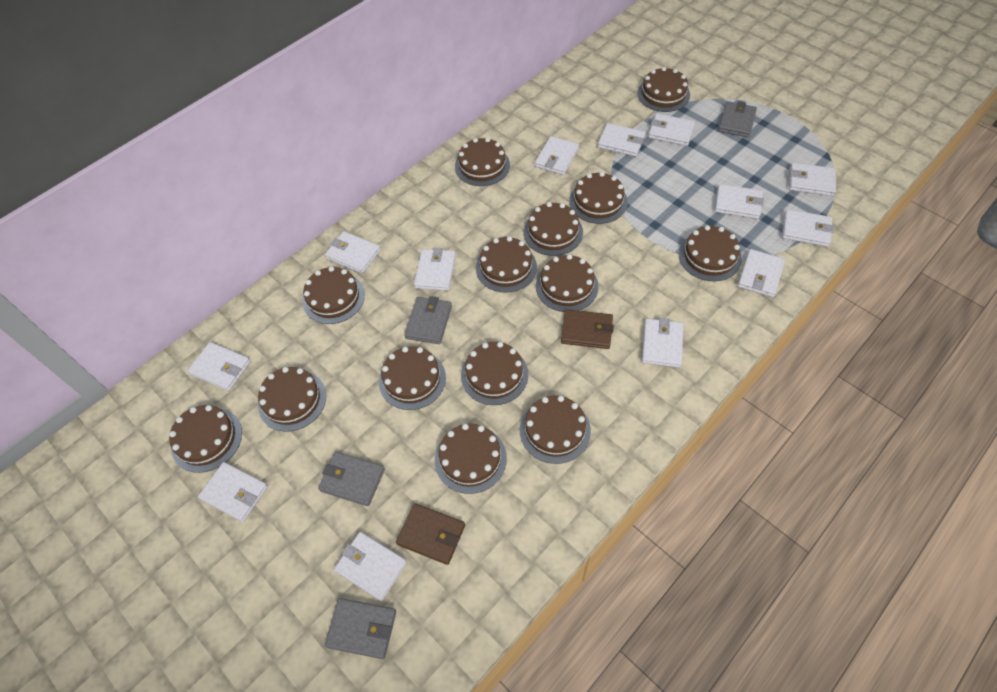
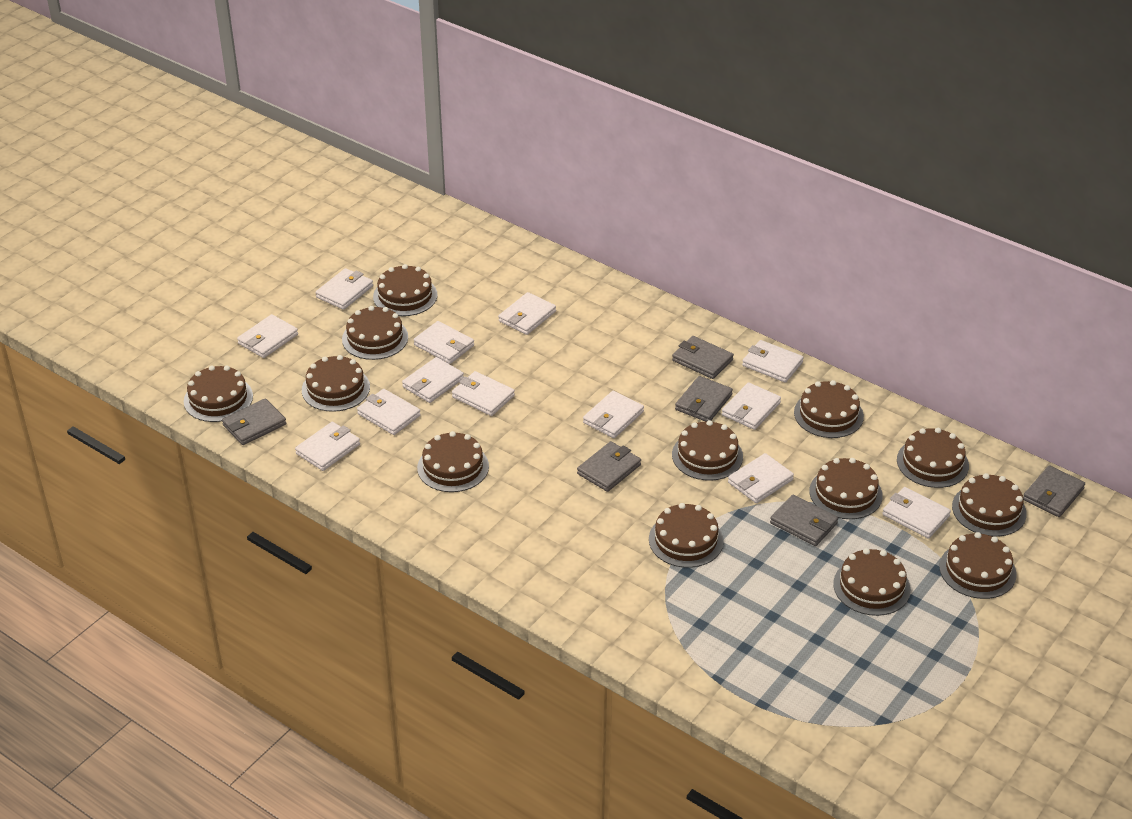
brown cake: [169,405,242,473] [258,367,326,432] [302,266,365,324] [379,346,446,410] [435,424,507,494] [455,138,510,186] [461,342,528,405] [476,236,537,293] [520,395,591,464] [523,202,583,256] [536,254,599,312] [569,172,628,224] [637,67,690,112] [679,225,742,281] = 14 -> [184,365,253,422] [302,355,370,412] [342,306,408,360] [373,264,437,316] [417,431,489,492] [649,503,724,568] [672,420,743,481] [794,380,864,438] [809,458,883,519] [833,548,911,616] [897,428,969,488] [939,532,1016,599] [952,473,1027,537] = 13
brown wallet: [396,503,465,565] [561,309,614,349] = 2 -> none = 0
grey wallet: [318,452,385,506] [325,598,396,659] [404,296,452,344] [718,101,757,138] = 4 -> [222,398,286,445] [577,441,641,492] [672,336,734,379] [675,376,733,422] [770,495,838,546] [1023,465,1085,517] = 6

